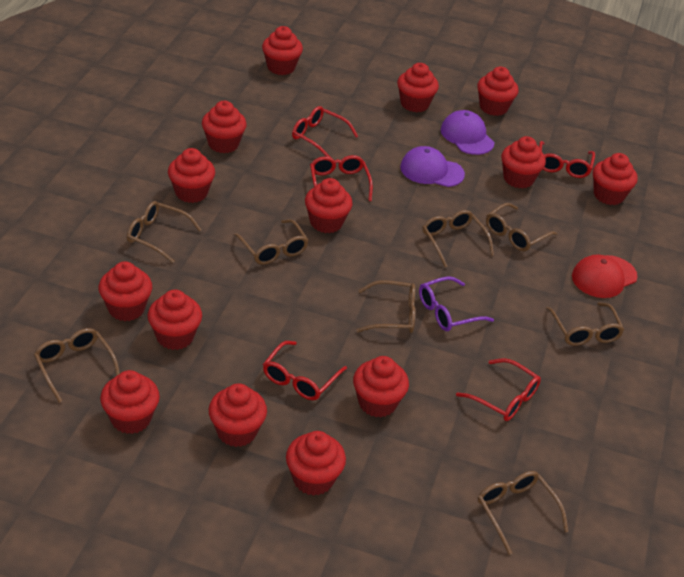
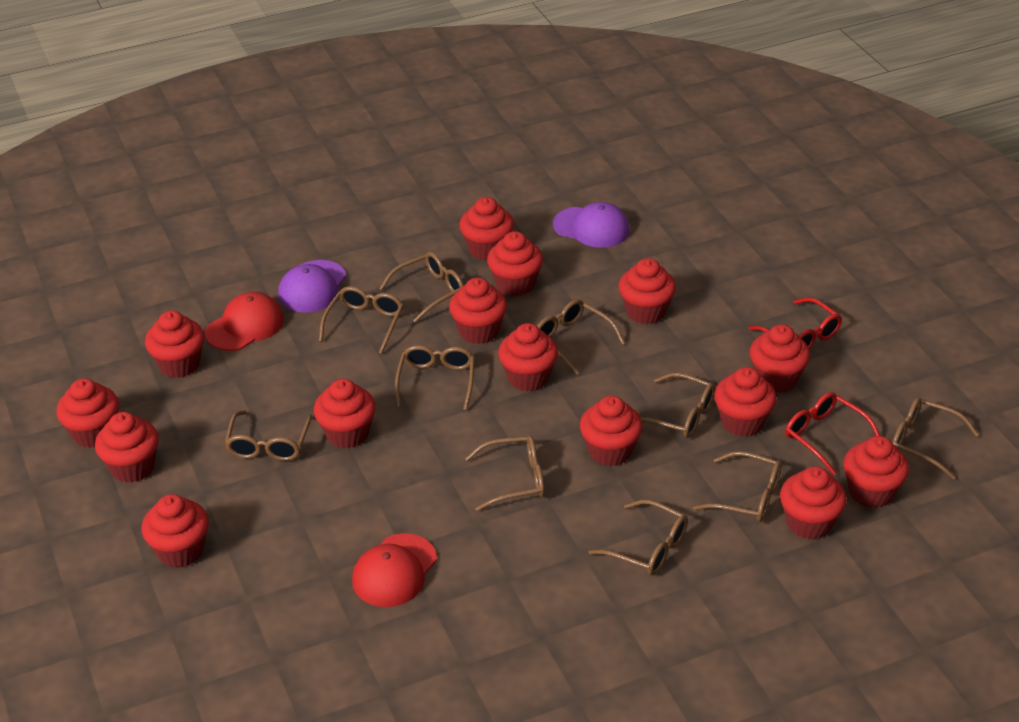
brown glasses: [34,328,120,403] [127,201,201,263] [233,219,309,265] [356,280,415,333] [422,210,494,268] [478,471,568,555] [486,203,557,251] [546,302,624,346] = 8 -> [225,410,312,461] [319,286,404,354] [379,252,464,323] [395,345,475,410] [465,436,544,511] [537,299,625,374] [588,500,688,575] [640,372,715,438] [693,451,782,522] [892,397,979,479] = 10
purple glasses: [419,276,494,331] = 1 -> none = 0
red cap: [572,255,638,298] = 1 -> [205,292,284,351] [352,533,437,607] = 2
red cupcake: [99,261,152,321] [100,370,160,434] [148,290,202,350] [168,148,215,203] [202,101,247,153] [209,383,267,447] [262,26,303,75] [286,431,346,496] [305,178,353,233] [353,356,409,417] [397,63,439,112] [477,67,518,116] [501,136,546,189] [593,153,638,205] = 14 -> [56,378,119,448] [95,412,159,483] [142,494,209,568] [145,310,205,378] [314,379,376,449] [449,277,507,344] [459,197,514,261] [487,231,543,297] [498,323,558,391] [580,396,643,466] [619,258,676,324] [714,367,776,437] [749,324,810,393] [780,466,846,540] [843,436,909,508] = 15
red glasses: [263,341,347,400] [292,106,358,158] [310,155,373,201] [456,358,541,421] [539,141,595,178] = 5 -> [749,298,842,349] [785,392,880,475] = 2

